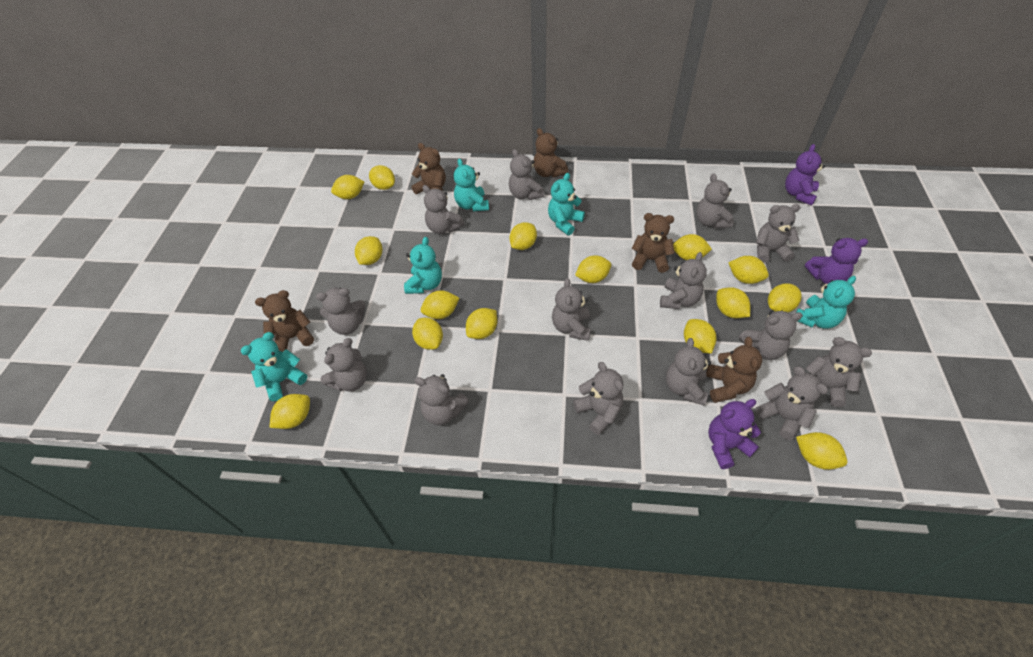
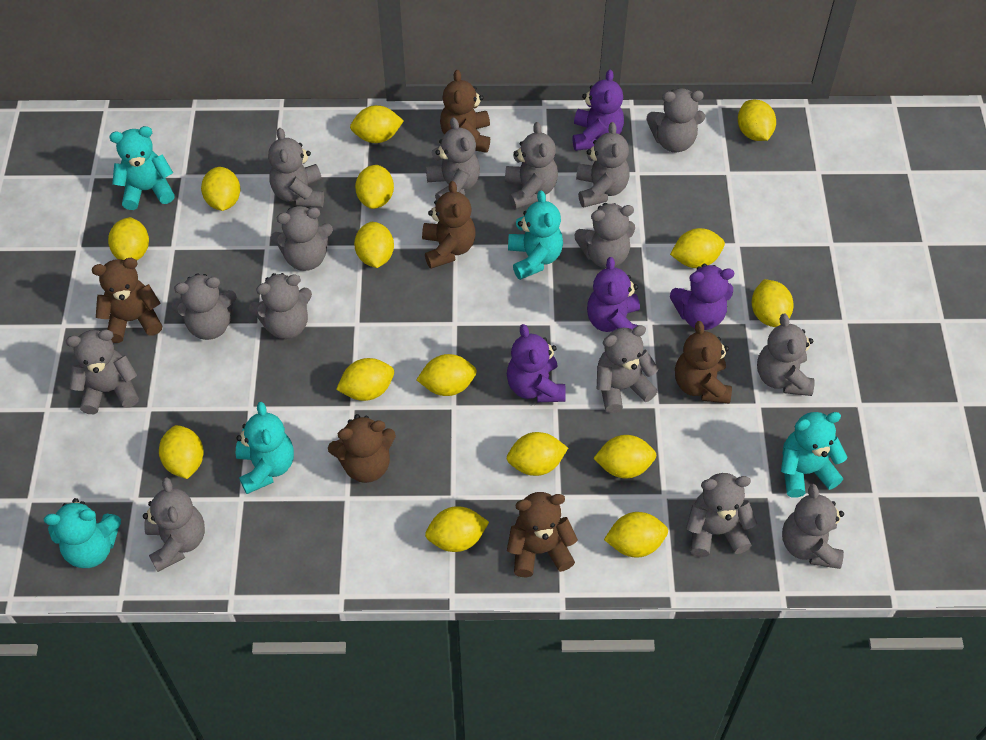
brown teddy bear: [255,290,314,352] [411,143,446,194] [534,128,568,178] [631,213,675,273] [706,337,762,403] = 5 -> [92,258,162,343] [328,414,396,483] [422,181,476,269] [440,70,490,153] [507,492,578,578] [675,321,732,404] = 6
grey teddy bear: [316,287,365,335] [320,338,367,392] [415,374,469,425] [423,185,464,234] [509,149,544,200] [552,278,591,341] [573,362,623,435] [660,252,707,309] [666,338,711,406] [696,174,734,229] [739,310,803,360] [755,366,828,440] [756,204,801,263] [806,337,872,407] = 14 -> [66,330,139,414] [143,477,205,572] [172,273,237,340] [249,273,312,339] [268,128,324,208] [270,205,333,271] [426,117,480,200] [505,122,558,210] [574,203,635,268] [576,122,629,208] [597,325,659,413] [647,88,705,153] [686,473,757,557] [757,313,815,396] [782,484,844,569] = 15
purple teddy bear: [708,399,761,469] [785,144,825,206] [805,238,868,284] = 3 -> [507,324,566,402] [573,69,624,151] [587,257,640,332] [670,264,734,330] = 4

